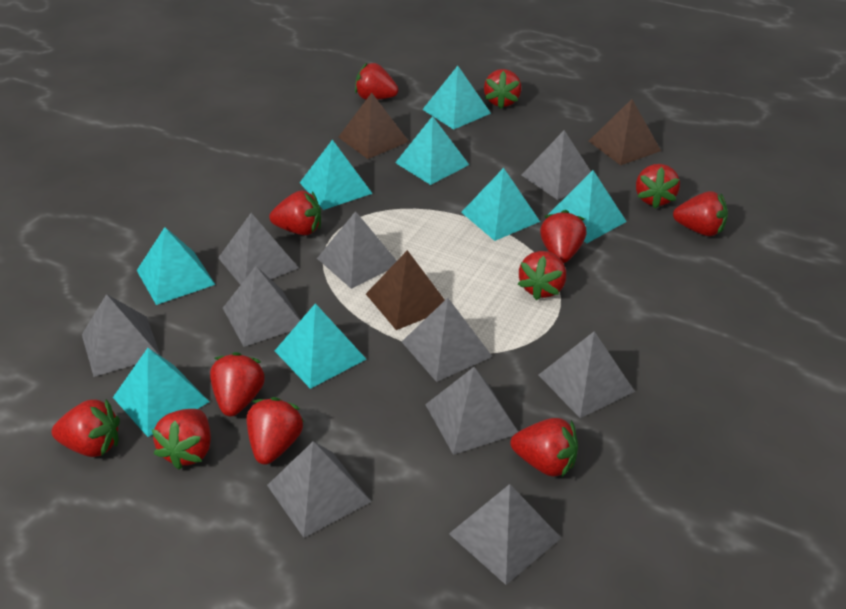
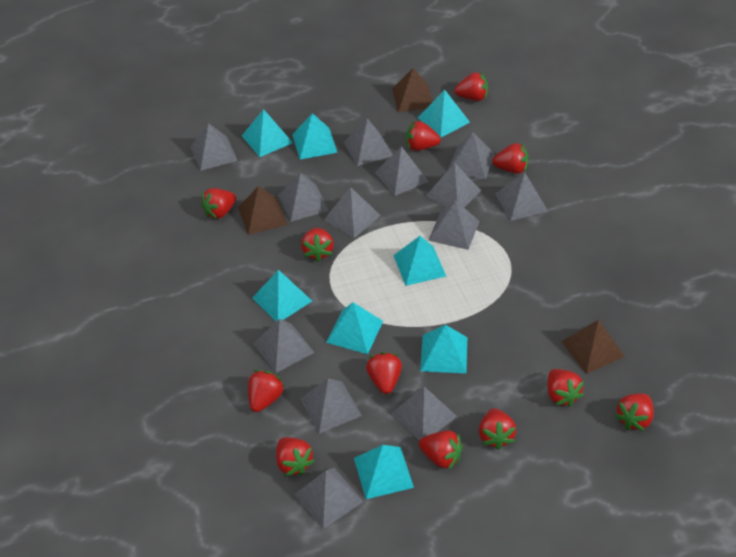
grey pyramid: [82,294,161,377] [218,213,299,285] [223,266,301,347] [267,441,371,538] [317,211,397,289] [402,298,493,382] [425,367,518,455] [449,484,561,585] [522,130,591,200] [539,331,635,418] = 10 -> [190,123,238,171] [253,319,315,373] [278,173,329,222] [294,468,364,529] [300,378,362,434] [324,187,381,238] [344,119,393,166] [375,146,429,196] [391,387,457,441] [426,163,481,207] [428,200,479,250] [448,132,495,180] [495,172,548,221] = 13

